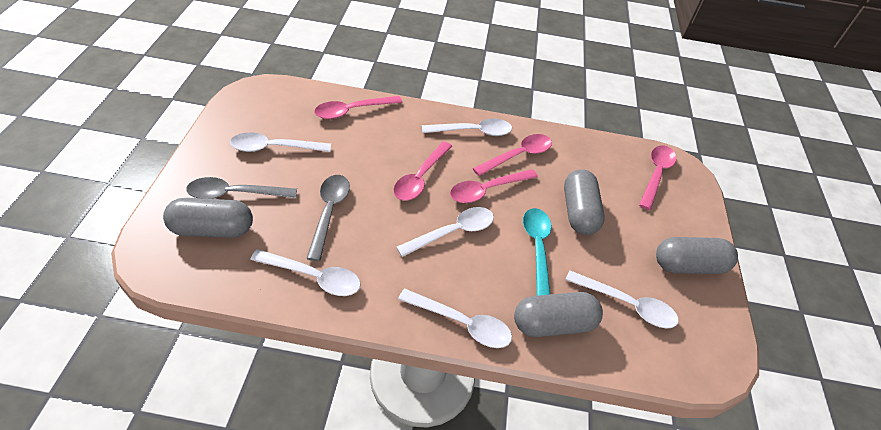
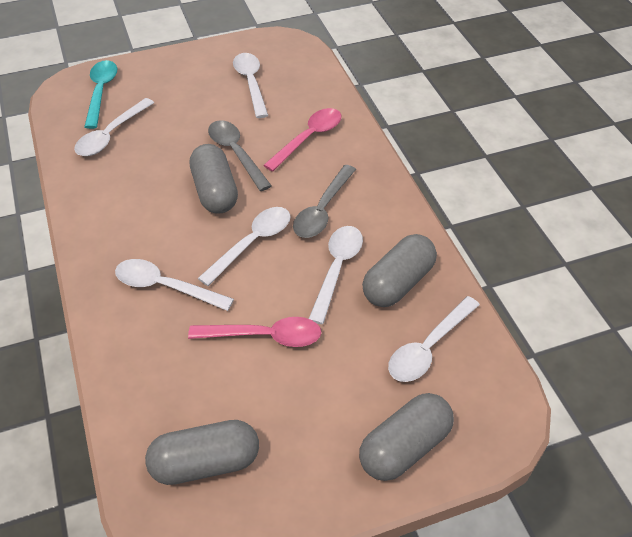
pink spoon: [314,96,402,119] [393,141,452,201] [450,169,538,203] [473,134,552,176] [639,145,676,210] = 5 -> [188,317,321,347] [263,108,341,172] = 2

